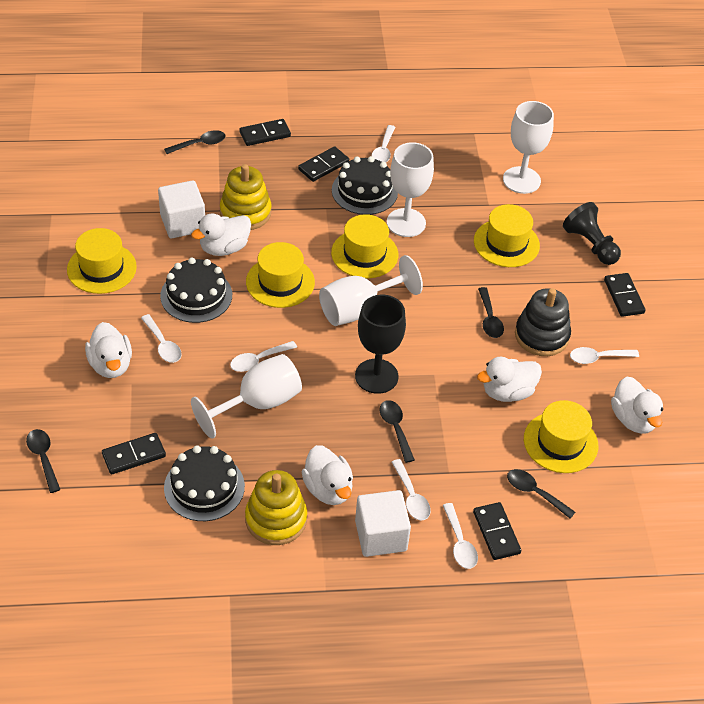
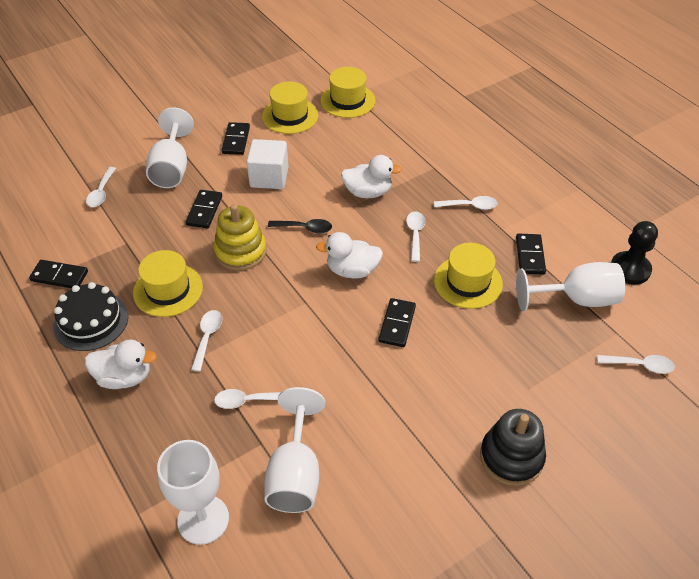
black cake: [160,258,232,323] [164,445,245,521] [332,156,398,215] = 3 -> [53,282,128,351] = 1
black goblet: [355,295,406,394] = 1 -> none = 0
black spoon: [26,429,61,493] [164,130,225,154] [380,400,415,463] [478,287,504,338] [507,469,575,519] = 5 -> [268,219,332,233] = 1
white cube: [158,180,205,239] [355,490,411,557] = 2 -> [247,139,289,189] = 1
white duck: [85,322,132,378] [191,214,251,256] [302,445,353,505] [477,357,542,402] [611,377,663,434] = 5 -> [85,340,157,389] [316,232,383,278] [341,155,402,198] = 3
yellow hat: [67,228,137,294] [246,242,315,308] [331,214,398,279] [474,204,540,267] [524,400,598,473] = 5 -> [133,250,203,317] [262,81,318,134] [320,67,376,118] [434,243,503,309] = 4
yellow stacking toy: [220,164,272,230] [245,470,307,545] = 2 -> [214,204,267,271] = 1

